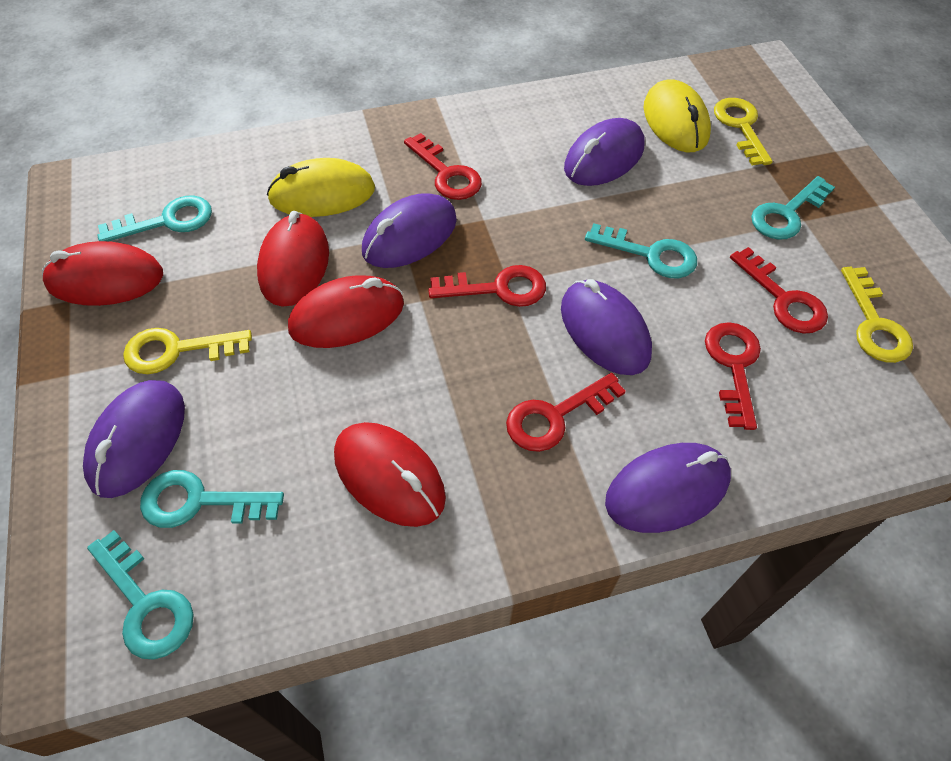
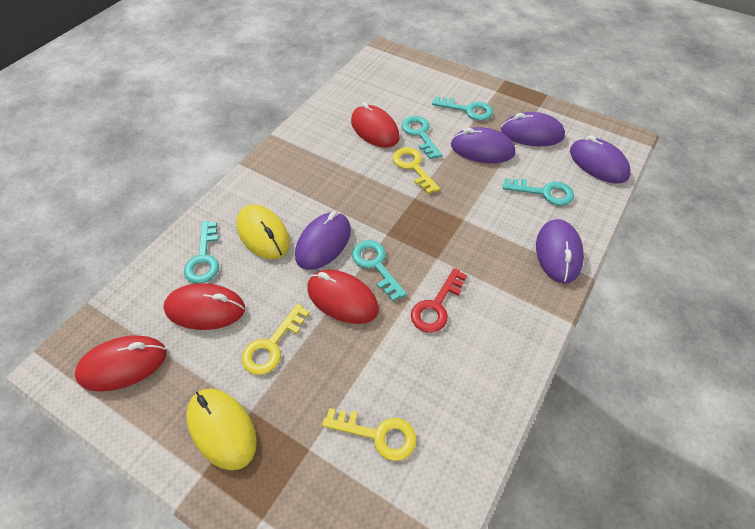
red key: [404,133,482,200] [428,265,546,307] [506,373,626,452] [705,322,761,430] [730,247,828,334] = 5 -> [411,268,467,332] = 1

